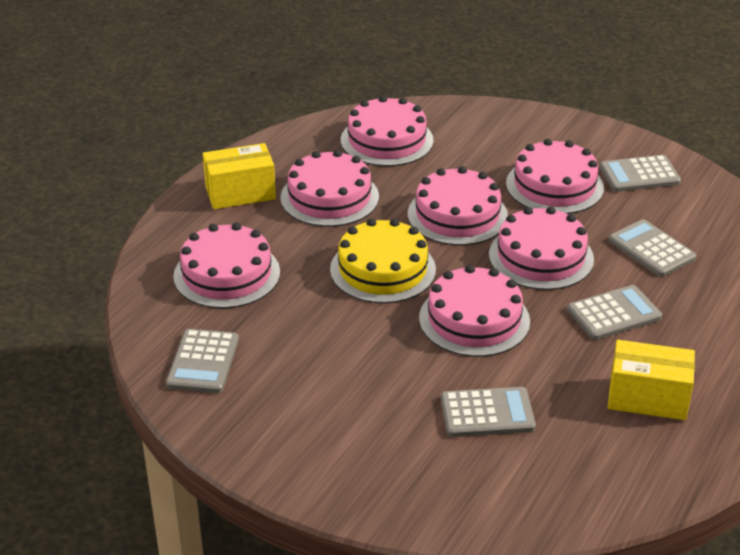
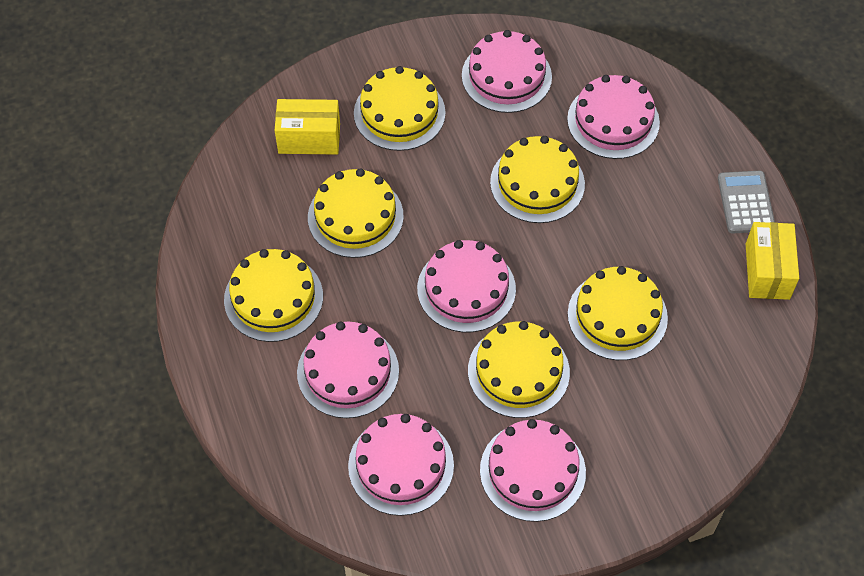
grey calculator: [166,329,239,393] [441,387,536,437] [567,285,662,340] [600,155,681,192] [609,219,696,277] = 5 -> [718,171,775,233] = 1
pink cake: [173,223,280,308] [280,150,379,227] [341,96,434,166] [408,166,508,245] [419,265,530,357] [489,207,594,290] [506,139,604,214] = 7 -> [297,322,399,418] [348,414,454,516] [417,240,516,333] [462,30,552,113] [480,419,586,522] [567,75,660,159] = 6
yellow cake: [330,219,436,303] = 1 -> [224,249,323,342] [308,168,404,258] [354,66,446,151] [468,321,570,418] [490,136,585,223] [568,266,668,360] = 6

